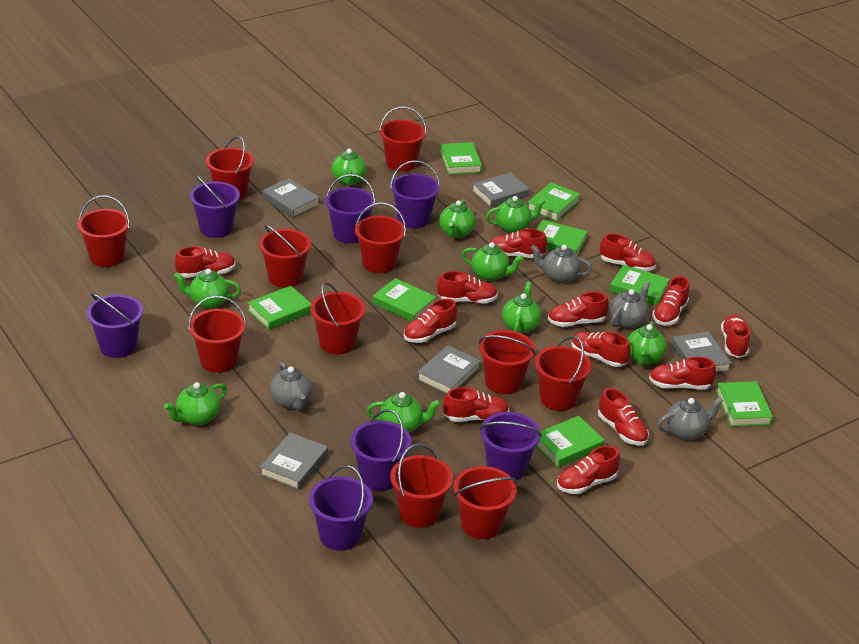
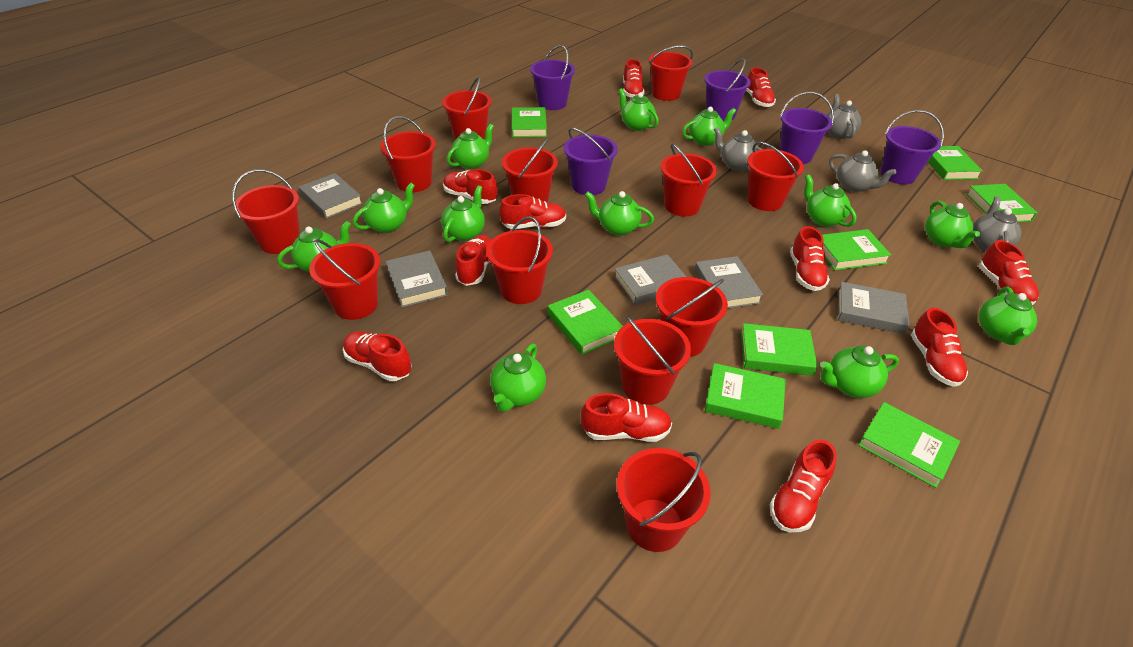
green teapot: [164,382,227,425] [174,269,241,309] [331,148,366,185] [367,392,441,433] [439,200,475,238] [462,242,524,281] [486,196,545,233] [502,282,541,333] [627,321,667,366] = 9 -> [277,221,351,272] [353,183,415,233] [441,186,485,242] [447,124,494,170] [490,344,546,412] [585,191,654,236] [618,88,659,131] [682,107,736,146] [804,174,857,227] [820,346,899,398] [925,201,980,248] [978,287,1037,345] = 12
purple bucket: [87,293,143,358] [190,176,240,238] [309,465,373,551] [325,174,375,243] [351,409,412,491] [390,160,440,229] [479,412,542,480] = 7 -> [530,45,575,110] [564,128,618,195] [704,59,751,121] [780,92,834,164] [881,110,944,185] = 5
red bucket: [77,196,130,267] [188,296,246,373] [206,136,254,201] [259,225,311,288] [310,282,365,354] [355,203,406,273] [379,106,427,172] [390,443,453,528] [454,466,517,539] [479,330,536,394] [535,336,592,411] = 11 -> [232,169,300,254] [309,239,380,320] [380,116,436,192] [442,77,492,140] [487,216,553,304] [502,138,558,203] [614,315,691,405] [617,448,711,552] [649,45,693,101] [656,277,728,357] [661,143,717,216] [747,142,804,211] = 12
red shoe: [175,246,236,278] [404,299,457,343] [437,271,498,304] [443,387,509,422] [489,229,547,258] [548,292,609,327] [557,446,620,494] [571,332,631,367] [598,388,649,446] [600,234,656,271] [649,356,716,390] [652,276,690,326] [721,314,750,358] = 13 -> [343,331,412,381] [443,169,497,204] [455,235,491,286] [499,194,566,229] [580,393,672,442] [623,59,645,98] [746,67,776,107] [770,440,837,532] [790,226,830,291] [911,308,968,387] [979,240,1039,305] = 11

